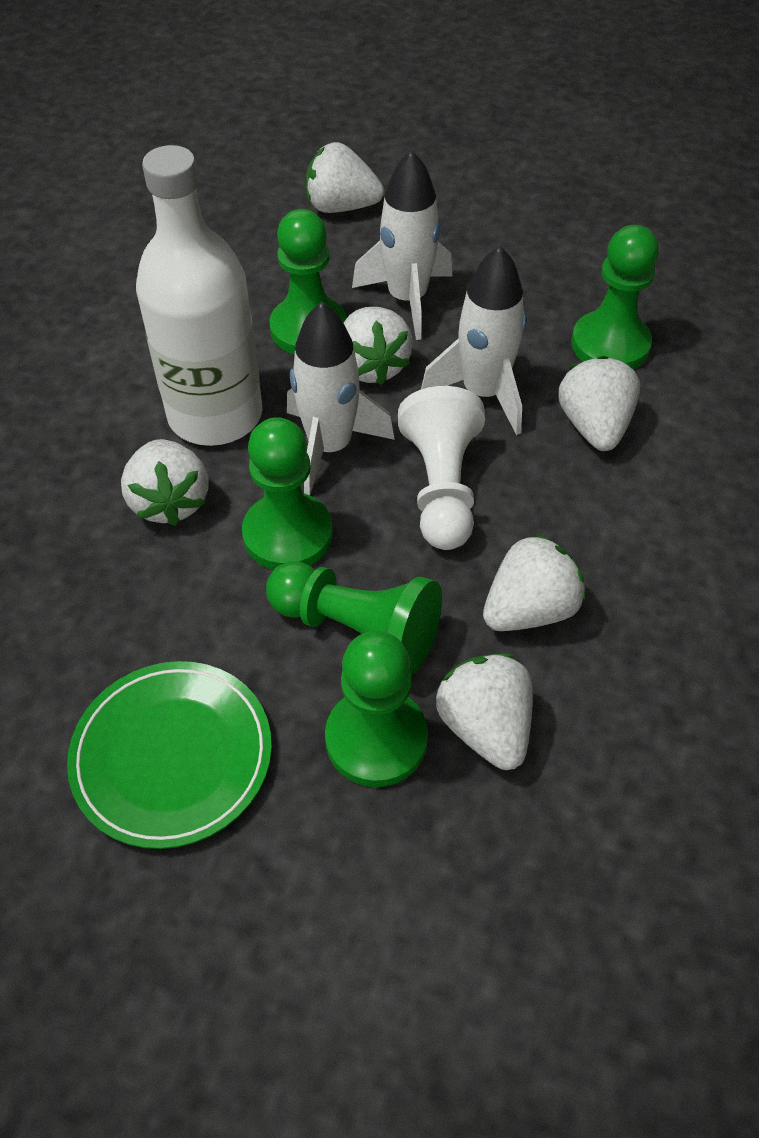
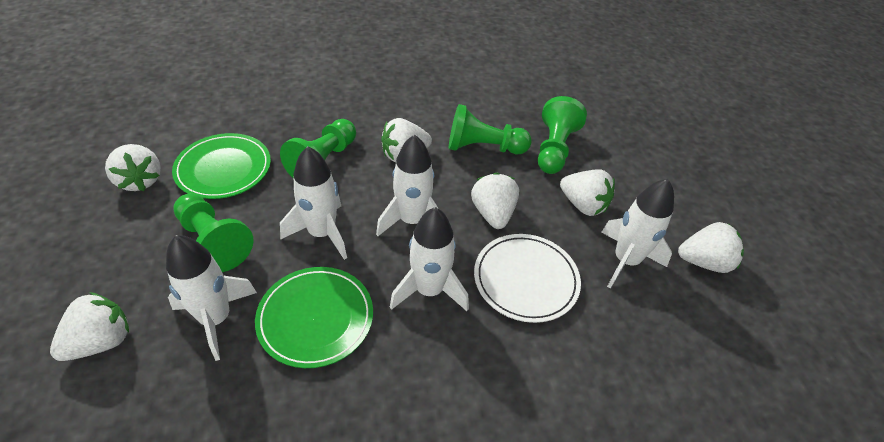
green pawn: [242,417,333,570] [266,561,442,676] [269,209,347,355] [325,631,428,787] [571,225,659,369] = 5 -> [173,193,254,272] [280,119,356,179] [449,104,532,154] [538,96,587,174] = 4
green plate: [67,661,272,849] = 1 -> [172,133,271,199] [255,267,373,368] = 2
white bottle: [136,145,263,446] = 1 -> none = 0
white pawn: [398,386,485,550] = 1 -> none = 0
white plate: none = 0 -> [474,234,581,323] = 1
white rocket: [287,302,395,495] [352,150,452,340] [421,246,526,435] = 3 -> [166,235,257,361] [280,146,347,260] [376,134,439,236] [390,207,469,311] [601,179,674,289] = 5

